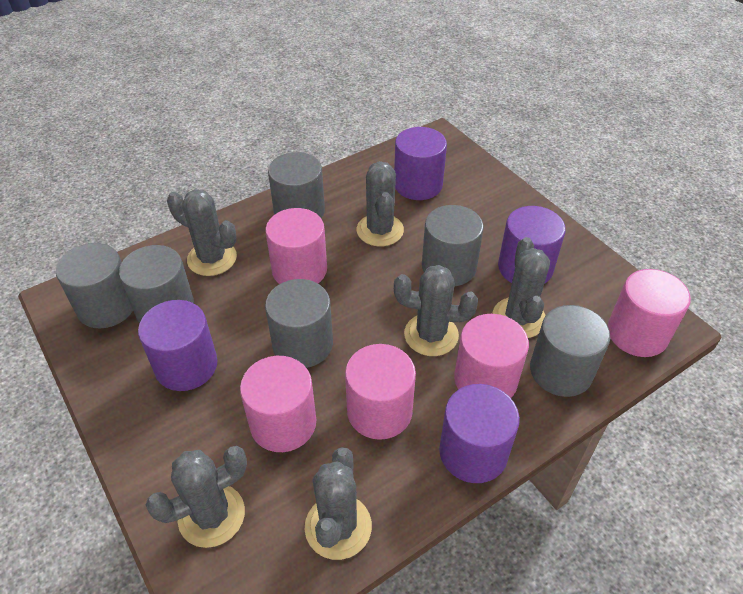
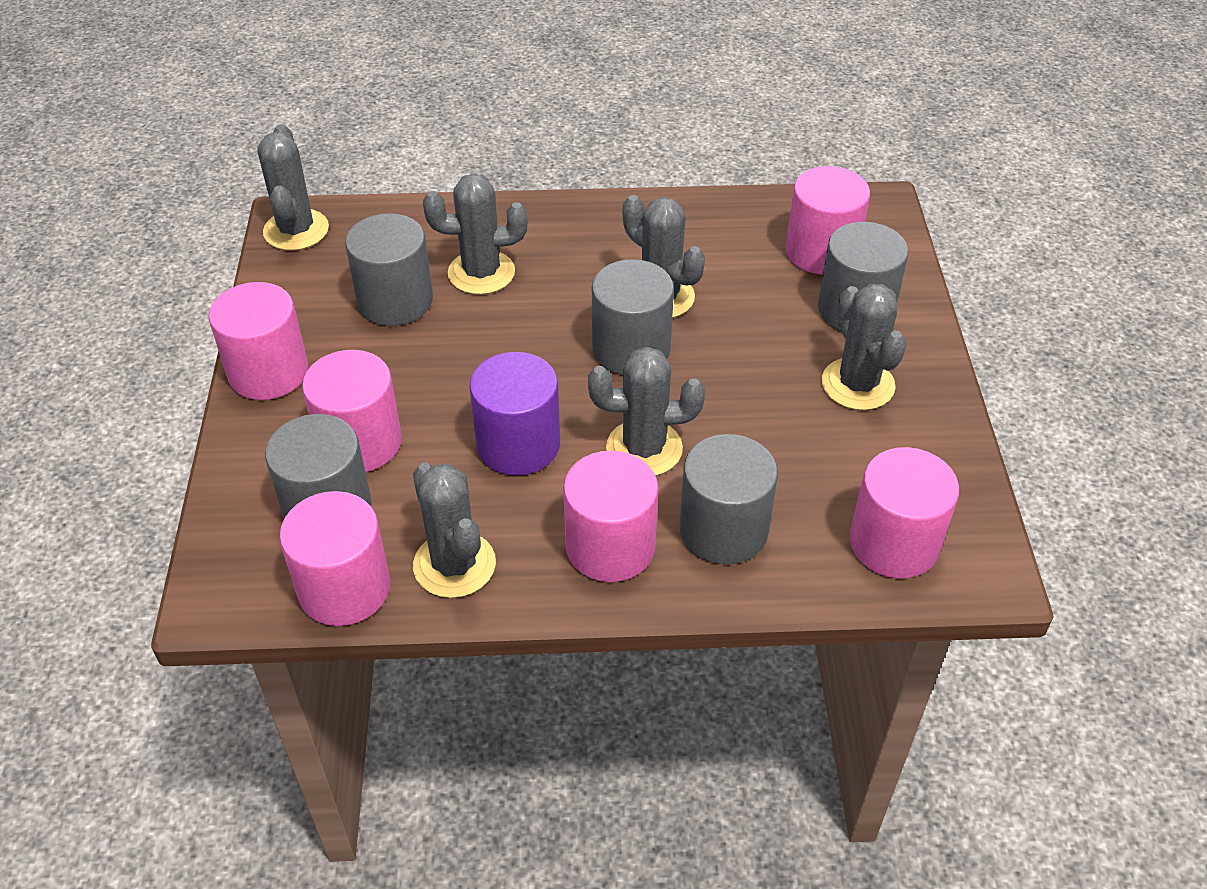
grey cylinder: [56,243,133,328] [119,245,194,323] [265,279,333,368] [268,152,325,218] [422,205,484,286] [530,305,610,397] = 6 -> [265,414,372,519] [345,213,433,326] [592,259,674,375] [680,434,778,564] [818,222,909,331] = 5
pink cylinder: [240,356,316,452] [265,208,327,284] [345,344,416,440] [454,314,529,398] [608,269,691,357] = 5 -> [209,282,308,400] [279,491,391,626] [302,350,402,472] [563,451,659,582] [785,166,870,275] [850,447,959,579] = 6
purple cylinder: [138,300,217,391] [394,127,447,200] [439,384,520,483] [498,206,566,284] = 4 -> [469,352,560,476] = 1

